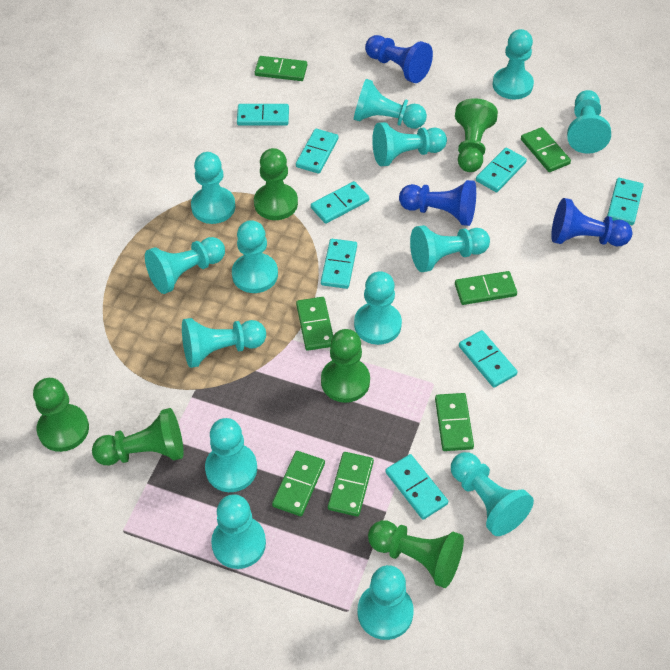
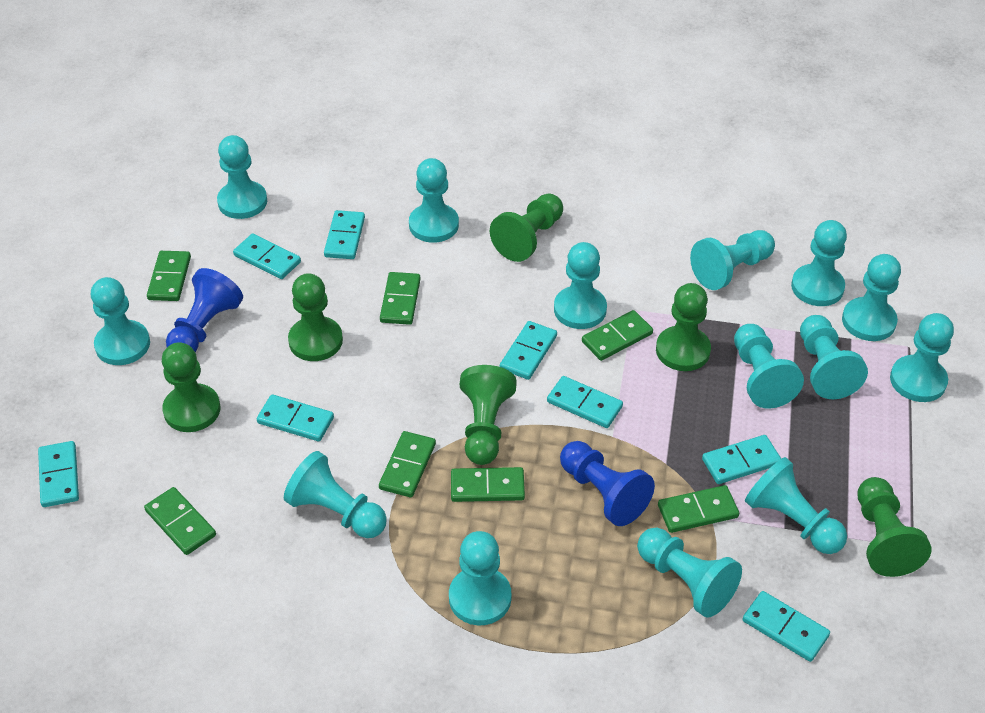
blue pawn: [365,35,433,83] [399,180,476,226] [551,198,632,246] = 3 -> [166,268,243,352] [560,441,655,526] = 2

